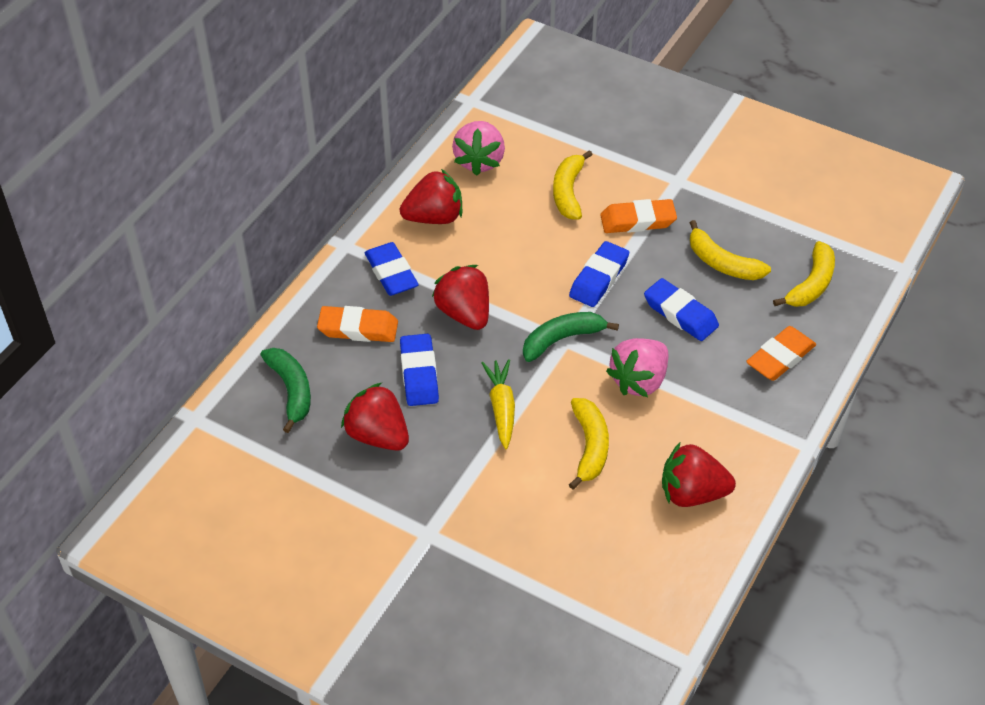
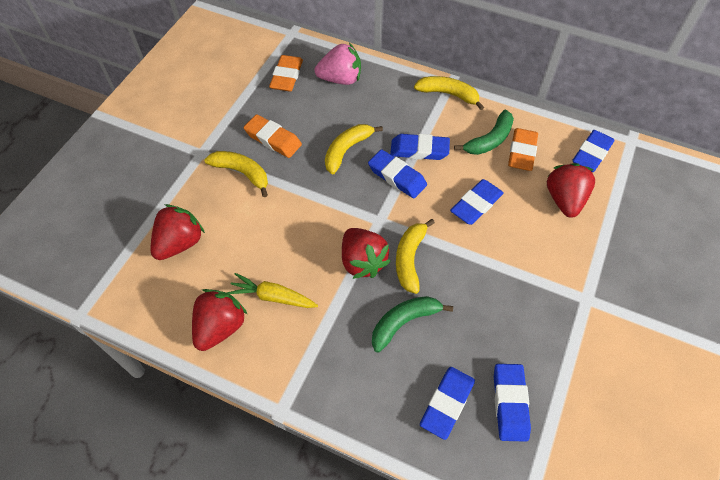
blue eraser: [365,242,419,296] [400,334,439,406] [569,241,629,307] [644,278,719,341] = 4 -> [368,149,427,198] [390,134,450,160] [420,367,475,440] [450,179,504,225] [494,364,531,442] [572,130,614,172] = 6
pink strawberry: [452,121,505,176] [606,338,668,397] = 2 -> [314,43,361,85] = 1

